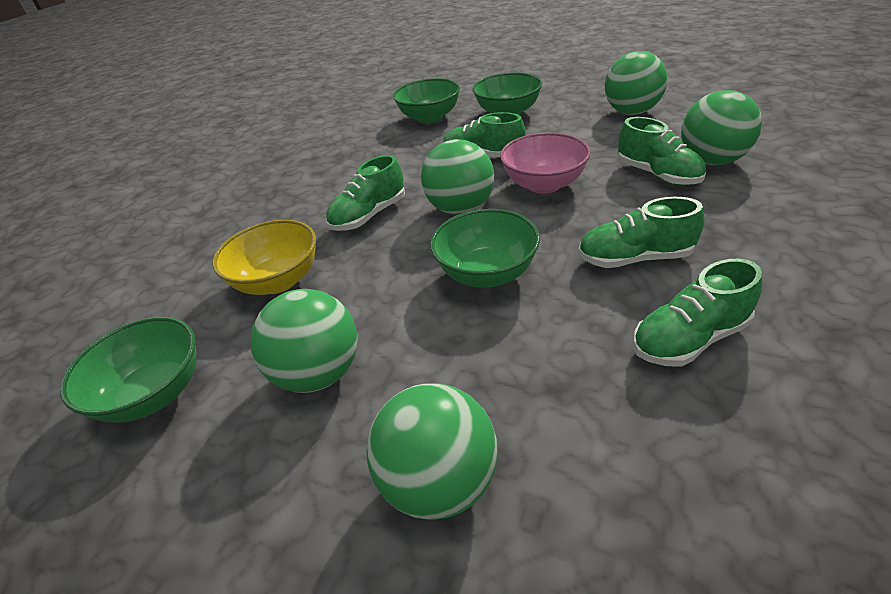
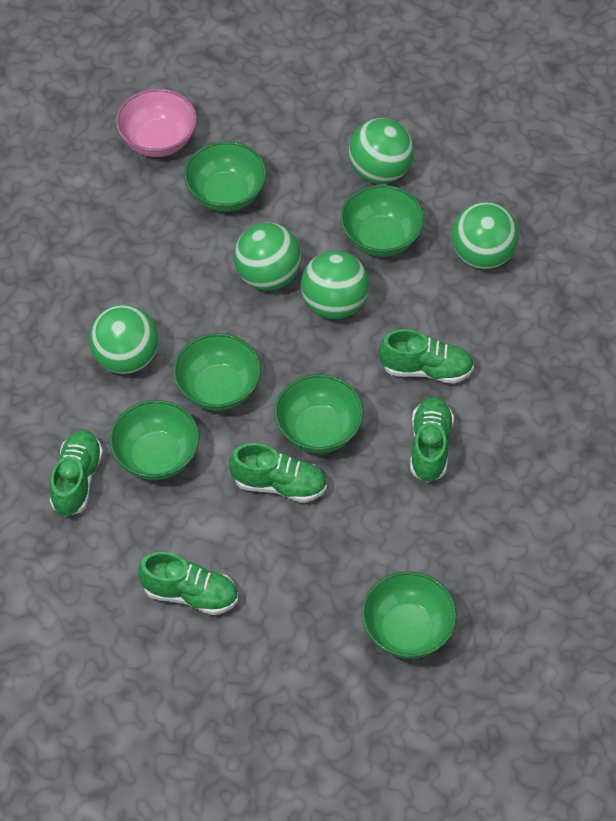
green bowl: [60,317,197,423] [393,78,460,124] [430,209,540,288] [473,73,542,115] = 4 -> [109,400,200,480] [173,333,261,411] [184,141,267,212] [274,374,364,453] [341,185,424,257] [362,571,457,659] = 6
yellow bowl: [213,220,316,295] = 1 -> none = 0

